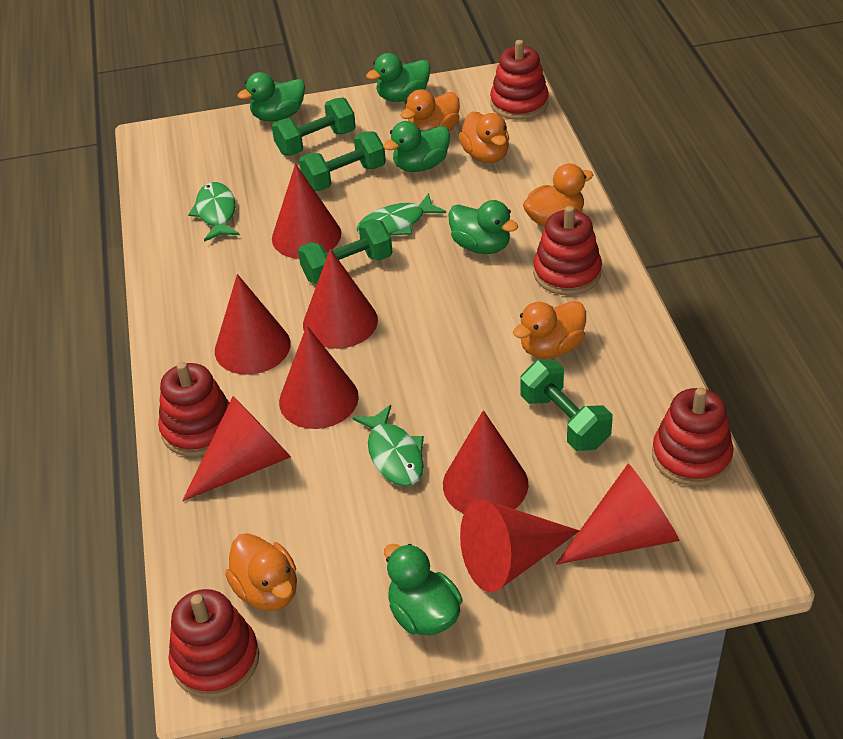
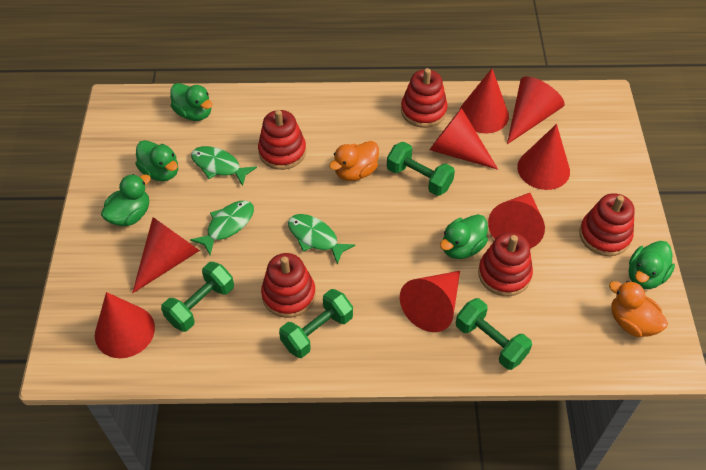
orange duck: [225,533,297,611] [400,89,460,131] [459,111,509,163] [513,301,586,359] [523,163,593,227] = 5 -> [329,141,379,181] [609,281,668,337] = 2

